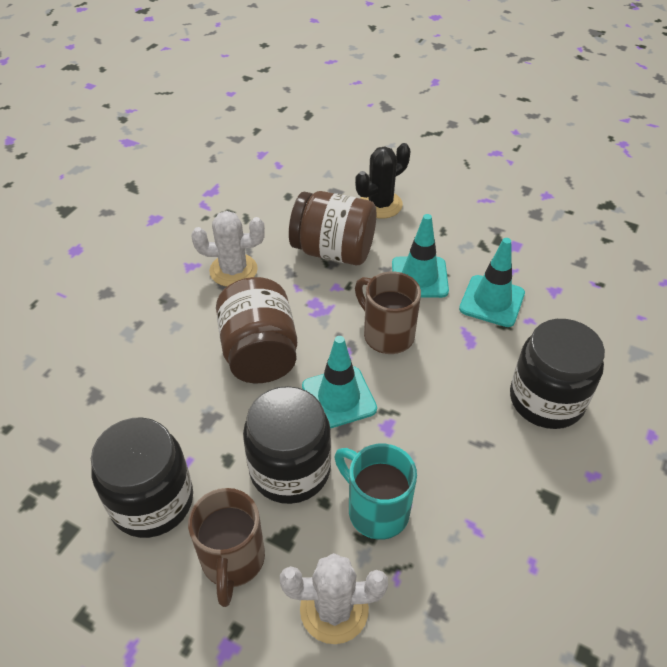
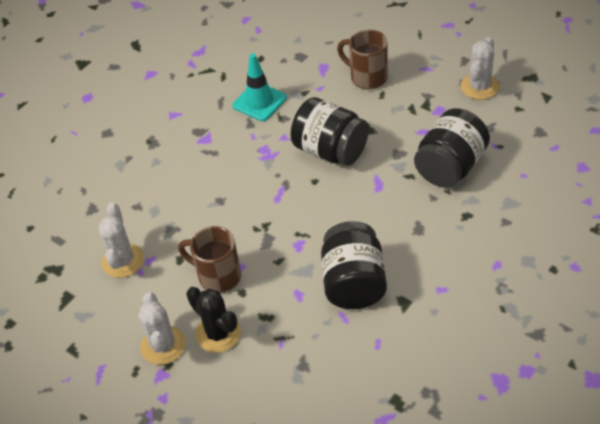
brown jar: [216,277,297,383] [289,191,376,265] = 2 -> none = 0
turquoise mug: [334,444,417,540] = 1 -> none = 0
turquoise traffic cone: [302,336,377,429] [392,214,449,298] [459,238,525,327] = 3 -> [232,53,287,121] = 1
white cactus: [191,211,265,287] [280,553,388,644] = 2 -> [98,203,144,278] [138,292,186,365] [461,37,499,100] = 3

